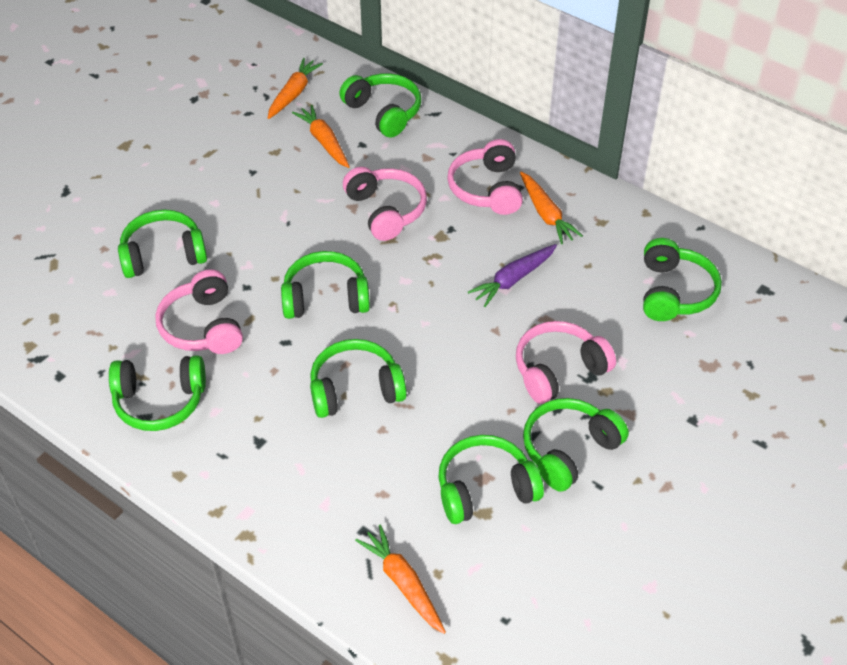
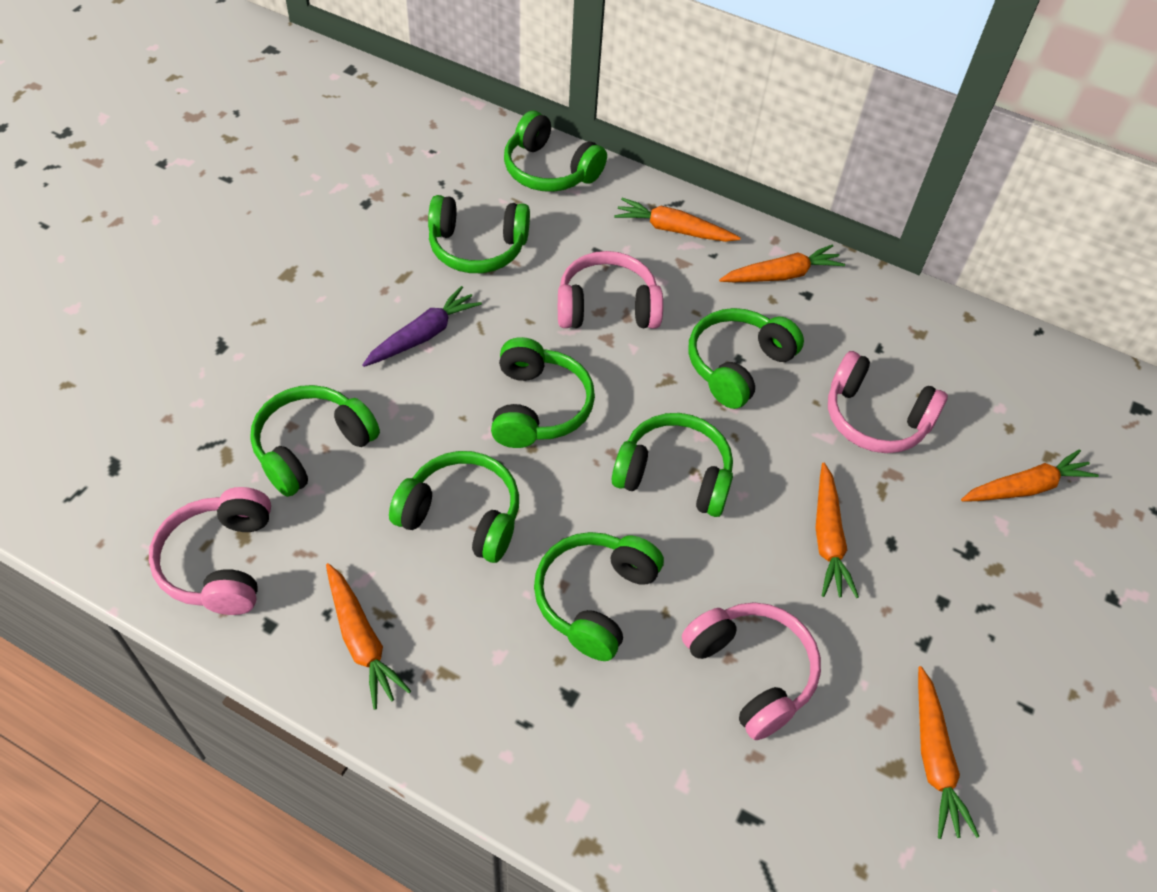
orange carrot: [268,58,323,119] [292,105,350,168] [355,525,446,634] [520,172,583,244] = 4 -> [326,563,411,710] [614,198,741,242] [719,244,845,282] [816,463,859,598] [918,666,980,839] [961,449,1099,502] = 6

